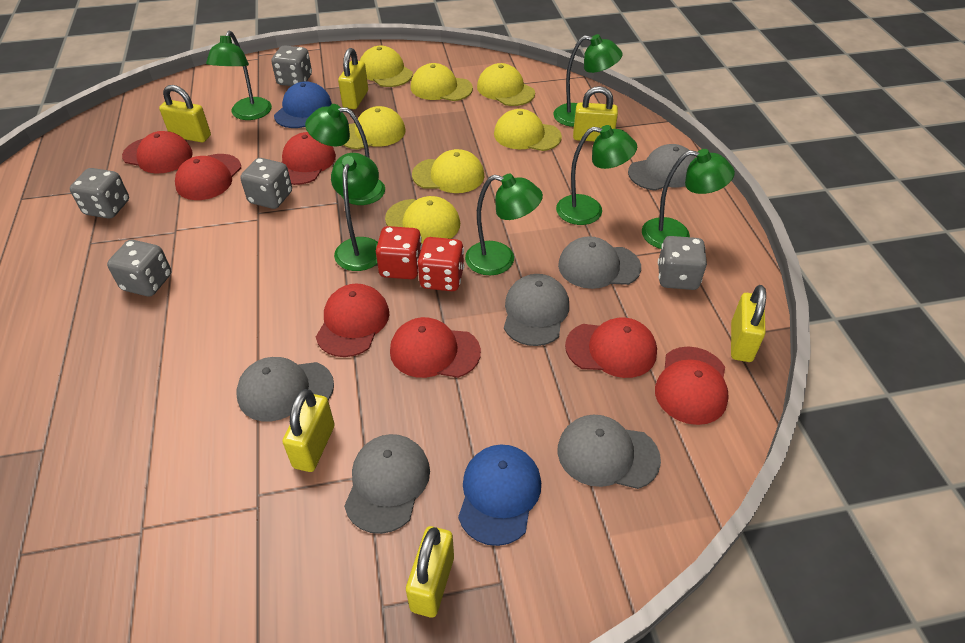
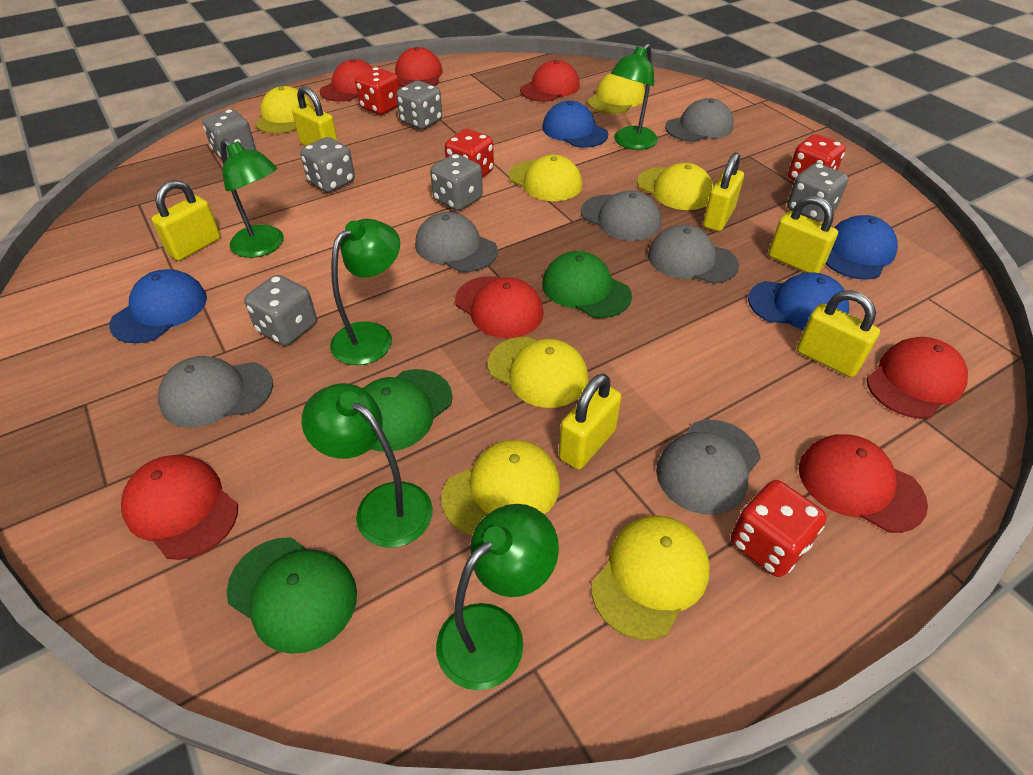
blue cap: [274,81,332,128] [458,445,541,546] = 2 -> [109,269,207,343] [542,101,608,148] [748,272,849,330] [826,215,898,280] = 4
green cap: none = 0 -> [226,537,357,654] [363,369,453,451] [542,251,632,318] = 3
green lamp: [206,31,272,120] [305,104,385,205] [331,153,379,271] [465,174,543,275] [553,34,623,127] [556,125,637,225] [642,149,735,249] = 7 -> [220,139,284,258] [302,383,433,548] [330,219,400,365] [436,504,559,690] [611,44,658,150] = 5
grey dice: [70,168,129,218] [107,240,171,296] [240,158,292,209] [271,45,312,86] [658,236,707,290] = 5 -> [202,109,256,159] [244,275,317,345] [300,137,355,193] [396,81,442,130] [430,154,483,211] [787,163,848,222] = 6
red dice: [376,226,422,279] [417,237,464,291] = 2 -> [355,67,400,115] [445,129,494,178] [731,480,827,577] [788,134,846,181] = 4

